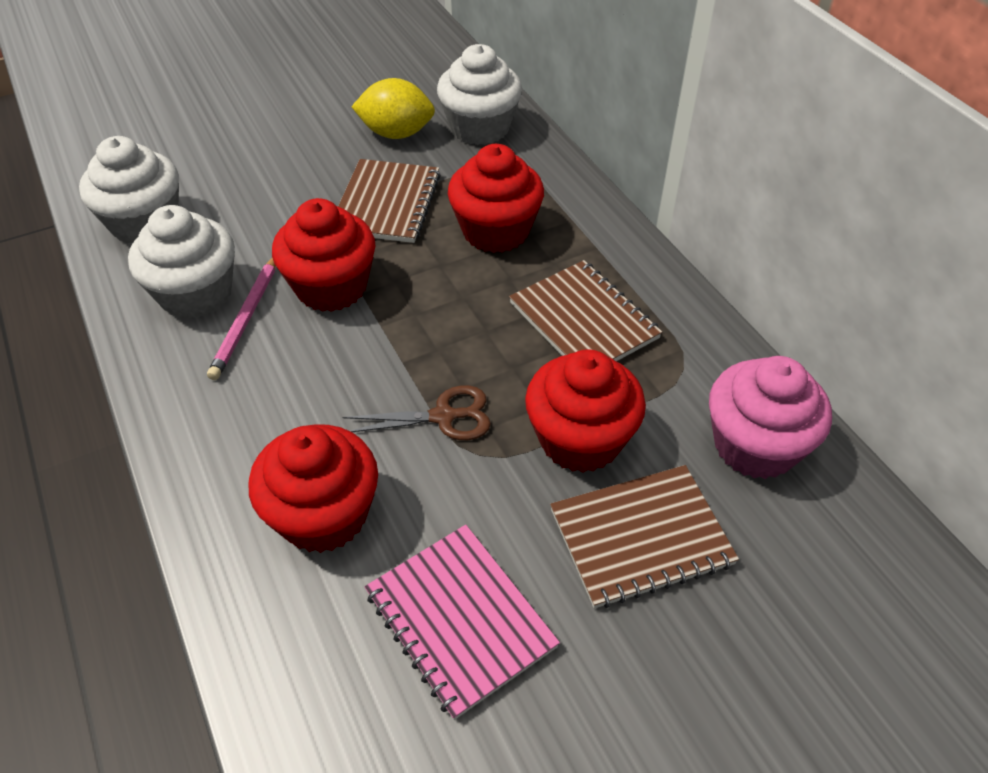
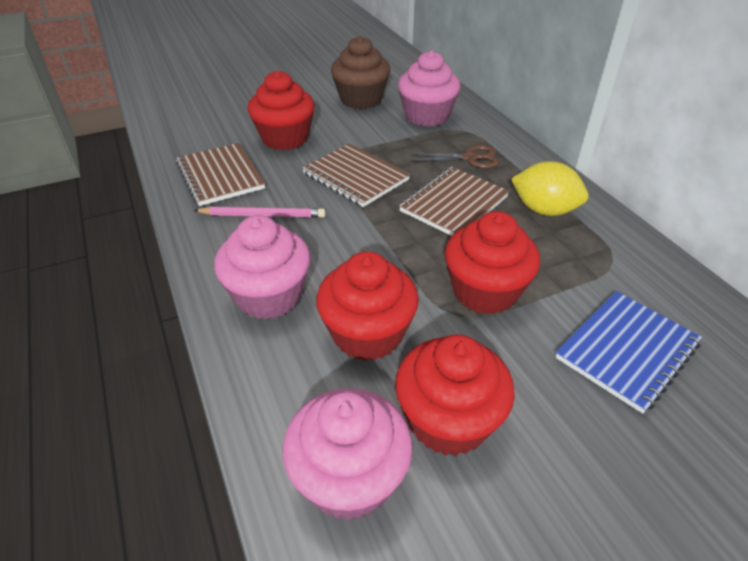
blue notebook: none = 0 -> [555,291,702,414] = 1
brown cupcake: none = 0 -> [331,36,390,109] = 1
pink cupcake: [709,356,832,479] = 1 -> [214,215,311,319] [282,388,412,521] [398,50,461,127] = 3
pink notebook: [365,525,560,720] = 1 -> none = 0
white cupcake: [79,136,179,244] [128,205,235,319] [437,44,522,145] = 3 -> none = 0

